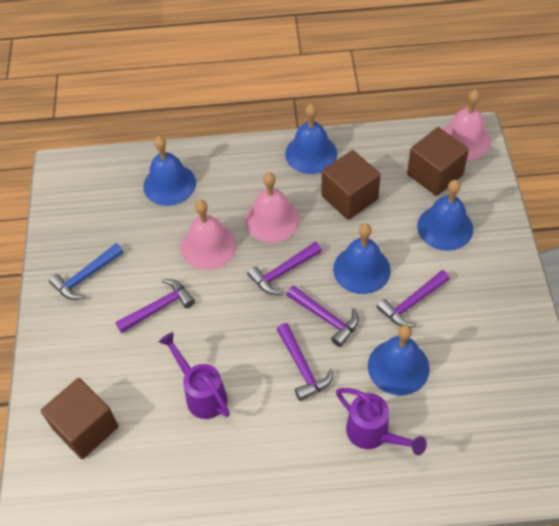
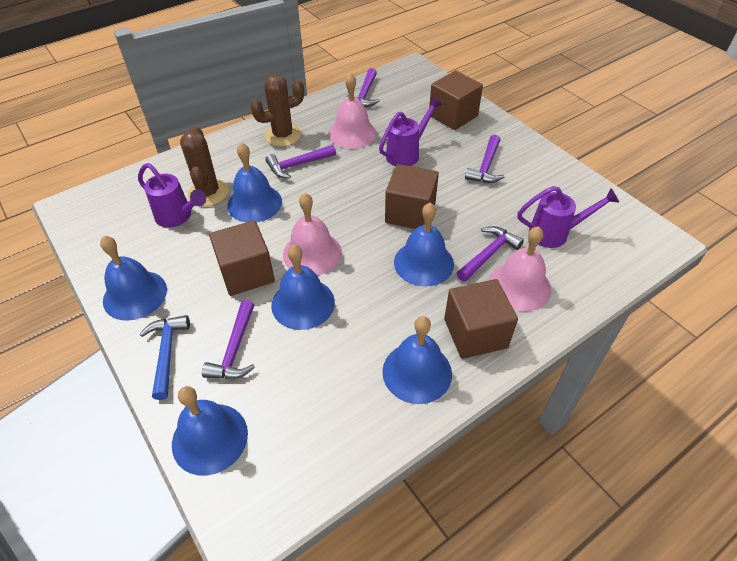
blue bell: [143,136,196,206] [285,104,337,174] [333,223,390,294] [368,325,430,396] [417,180,473,251] = 5 -> [100,236,167,321] [172,386,248,475] [227,142,282,222] [271,245,335,330] [382,316,452,404] [394,203,454,287] = 6
brown cactus: none = 0 -> [180,126,229,206] [250,74,304,147] = 2
brown cube: [41,378,119,459] [322,150,381,220] [407,127,469,196] = 3 -> [209,220,275,296] [385,164,439,229] [429,71,483,130] [444,279,518,359] = 4
purple watering can: [159,332,230,419] [336,388,427,455] = 2 -> [138,163,206,228] [379,97,443,166] [518,186,619,248] = 3

